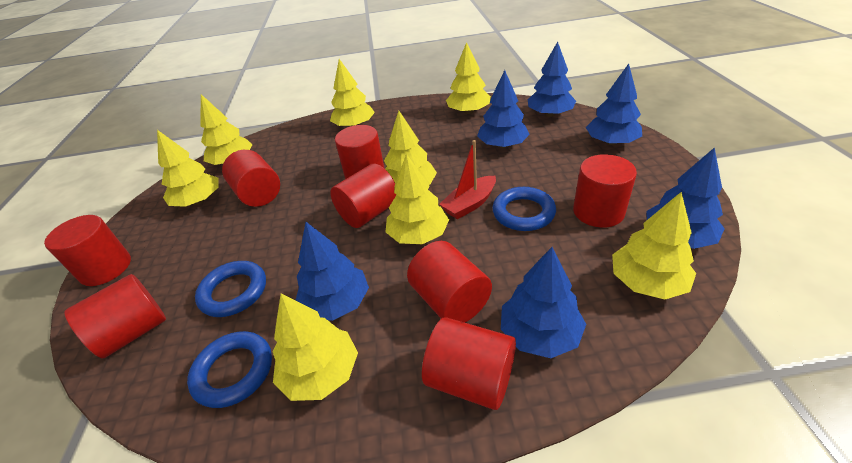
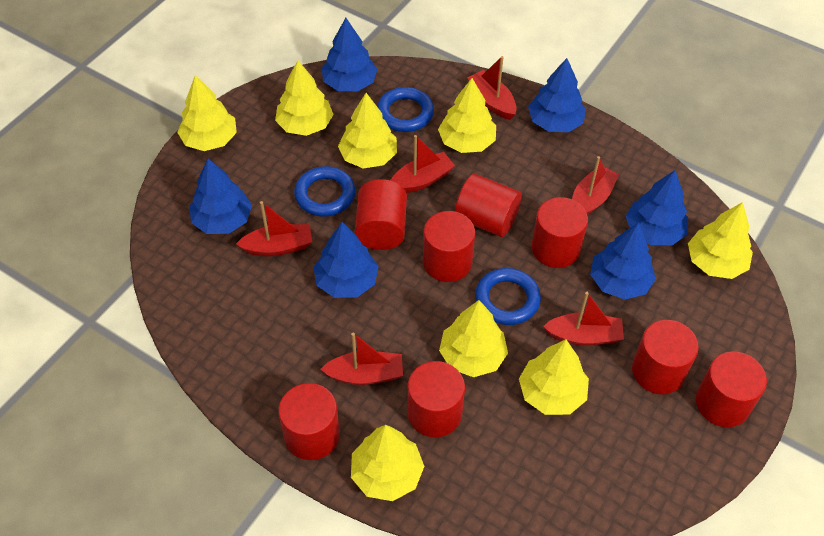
red boat: [439,140,496,219] = 1 -> [236,201,312,256] [321,333,403,385] [390,135,455,193] [467,56,516,120] [543,292,624,345] [572,156,619,215] = 6

